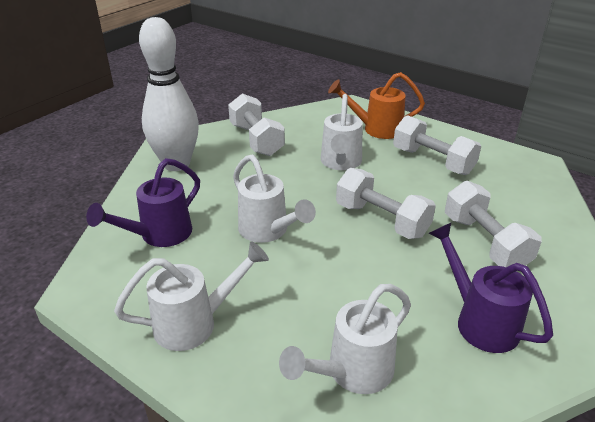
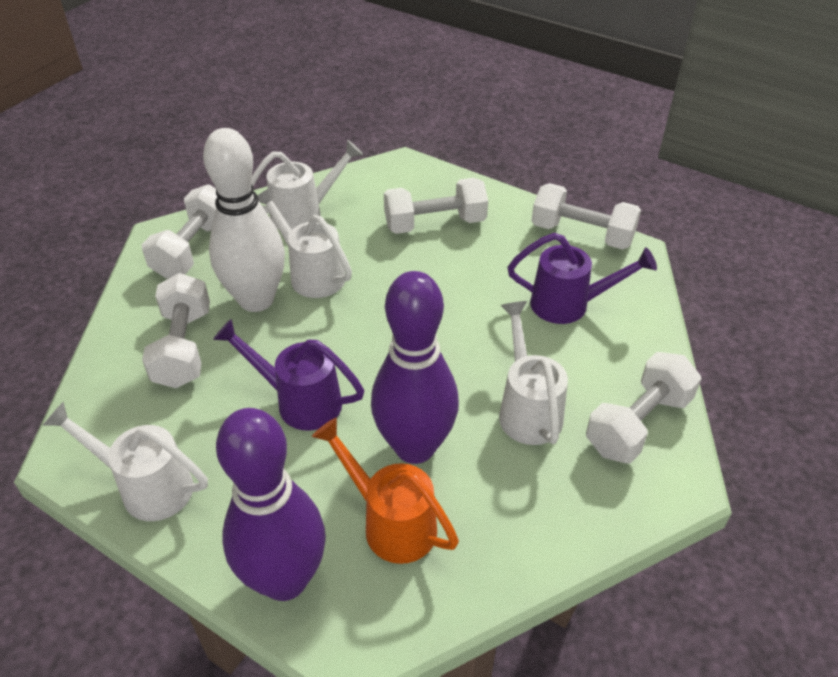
purple bowling pin: none = 0 -> [216,408,326,601] [371,271,459,464] = 2
white dumbbell: [228,93,285,156] [336,168,436,239] [393,115,481,175] [445,181,542,267] = 4 -> [142,184,217,279] [142,273,210,388] [384,178,488,234] [532,183,641,250] [586,352,702,463] = 5

